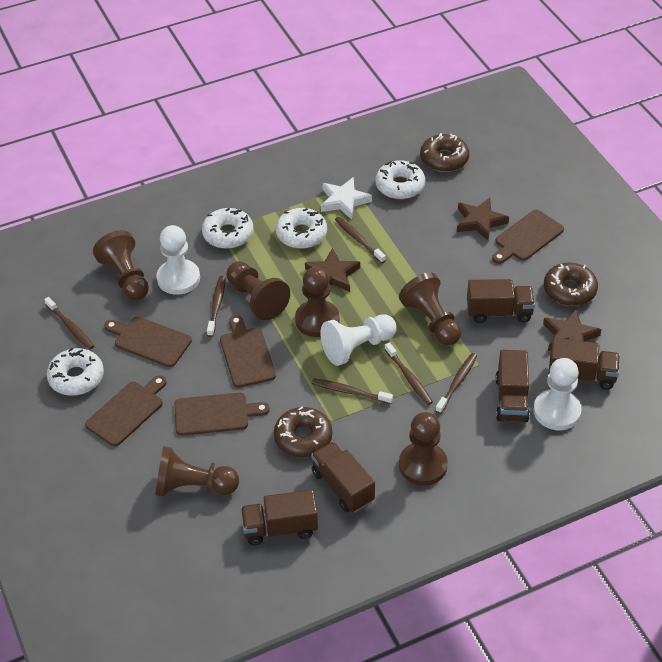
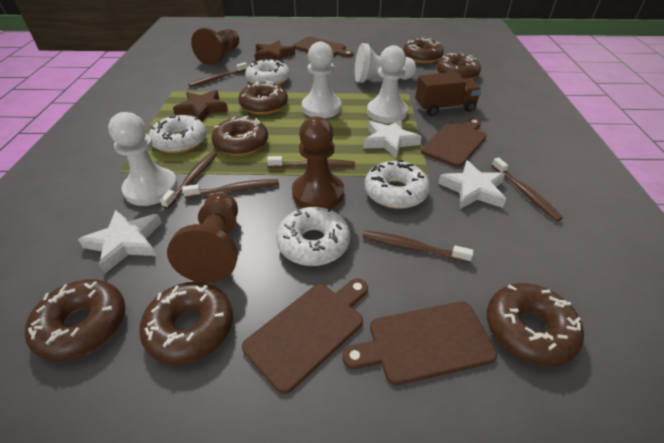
brown cutting board: [85,375,167,446] [104,317,192,367] [174,393,270,436] [220,315,276,388] [492,210,564,264] = 5 -> [242,278,368,394] [293,37,353,57] [342,301,497,385] [421,118,487,167] = 4
brown donut: [274,406,332,458] [420,133,469,172] [544,263,598,306] = 3 -> [25,279,125,361] [139,282,233,365] [211,116,268,156] [238,81,288,114] [403,37,444,63] [436,53,481,79] [487,283,584,367] = 7
brown pawn: [93,230,149,301] [156,446,239,496] [227,261,290,320] [295,267,339,337] [399,272,462,345] [399,412,448,486] = 6 -> [167,192,238,283] [191,28,239,65] [292,116,344,209] = 3
brown star: [305,248,360,292] [457,198,509,241] [543,309,602,351] = 3 -> [173,90,228,121] [255,40,295,61] = 2
brown truck: [241,490,318,546] [311,442,375,513] [467,279,535,323] [495,350,530,422] [548,338,620,390] = 5 -> [415,72,482,116] = 1
white pawn: [156,225,200,295] [320,314,397,366] [533,358,582,430] = 3 -> [108,112,178,206] [302,42,341,118] [355,43,416,83] [367,45,408,123] = 4
white star: [321,177,372,220] = 1 -> [78,210,162,274] [363,119,422,159] [438,160,506,209] = 3

